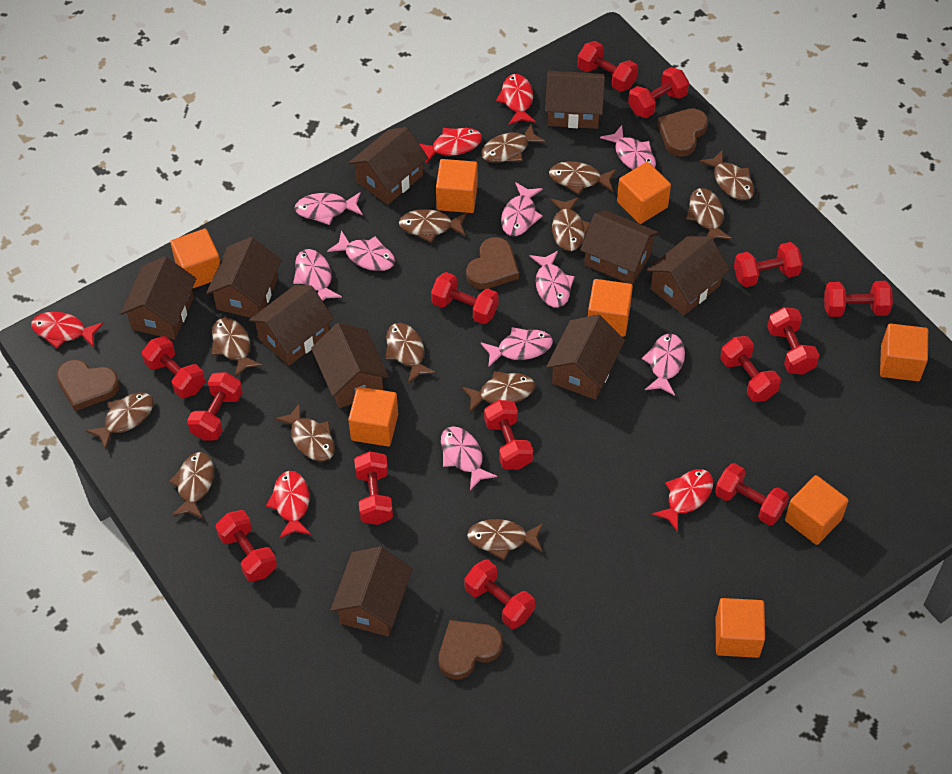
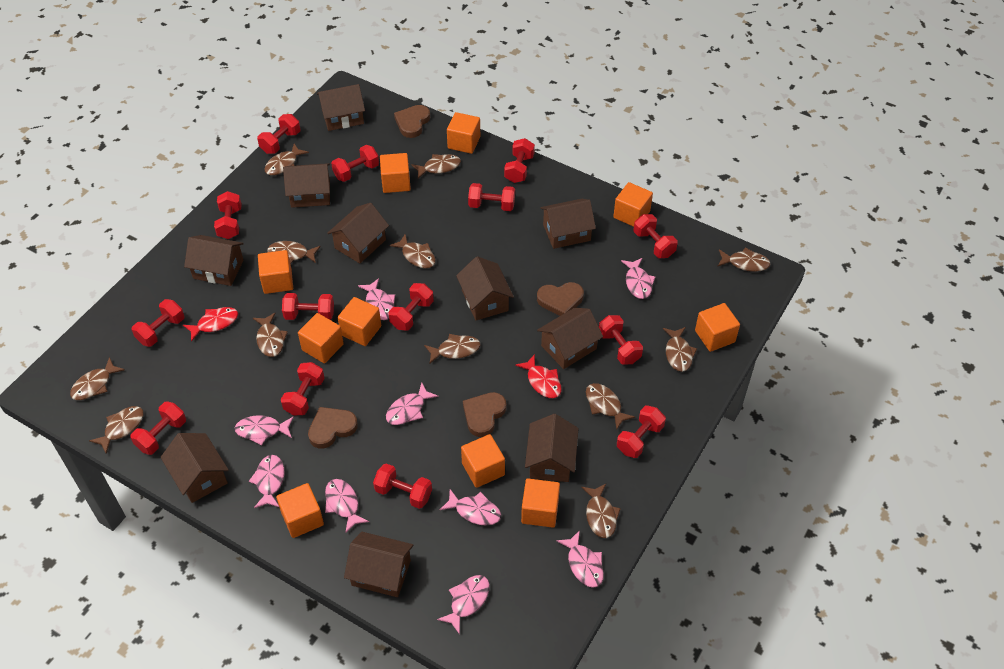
brown fish: [86,392,154,450] [169,452,214,519] [212,318,263,377] [275,403,335,461] [385,323,436,384] [399,209,467,243] [462,371,535,412] [467,519,543,560] [481,124,546,163] [549,162,616,195] [550,197,590,251] [686,188,732,240] [699,150,754,200] = 13 -> [70,357,125,400] [89,406,144,454] [253,313,288,357] [264,144,309,175] [267,241,321,264] [389,234,436,268] [411,154,461,179] [424,334,480,364] [581,484,621,538] [586,383,635,430] [663,327,697,372] [717,248,770,272] = 12
orange cube: [170,229,220,289] [348,387,398,446] [436,159,478,213] [588,279,633,337] [617,162,671,224] [716,598,765,658] [785,475,849,545] [880,323,928,381] = 8 -> [258,250,293,294] [276,483,324,538] [298,313,344,363] [338,297,381,346] [380,153,411,193] [447,112,480,154] [461,434,505,488] [521,478,560,528] [613,182,653,227] [695,303,740,352] = 10
red fish: [31,312,104,348] [266,471,311,539] [419,128,482,164] [496,74,536,125] [651,469,713,532] = 5 -> [183,307,238,342] [515,354,562,398] = 2

